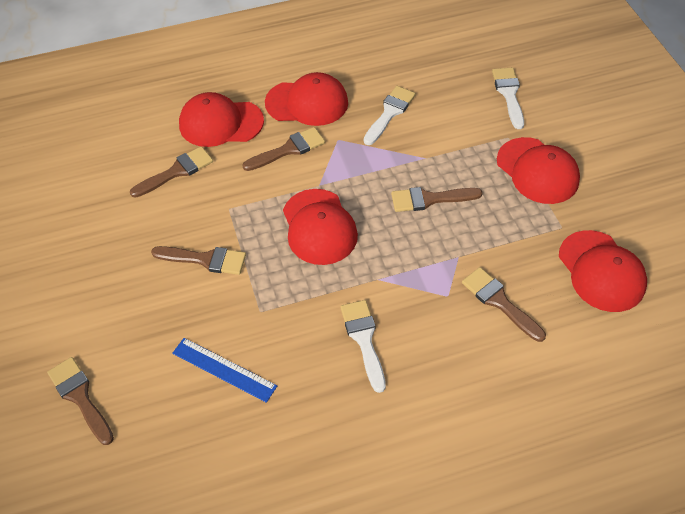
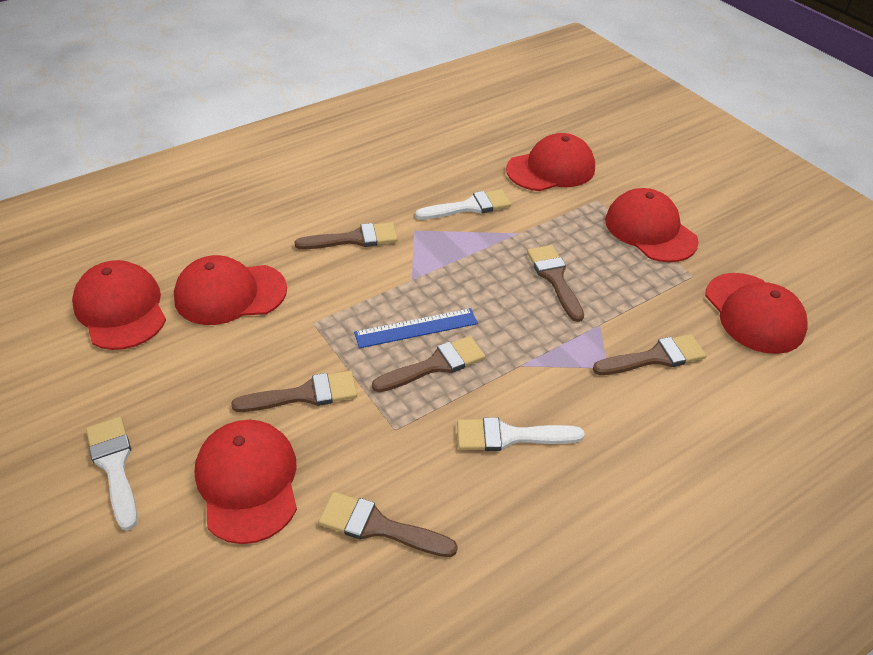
red cap: [179,92,264,147] [265,72,348,126] [283,189,358,265] [497,137,580,204] [559,230,647,312] = 5 -> [72,260,166,350] [174,255,287,325] [195,420,297,544] [506,133,595,191] [605,188,699,262] [705,273,807,354] = 6

